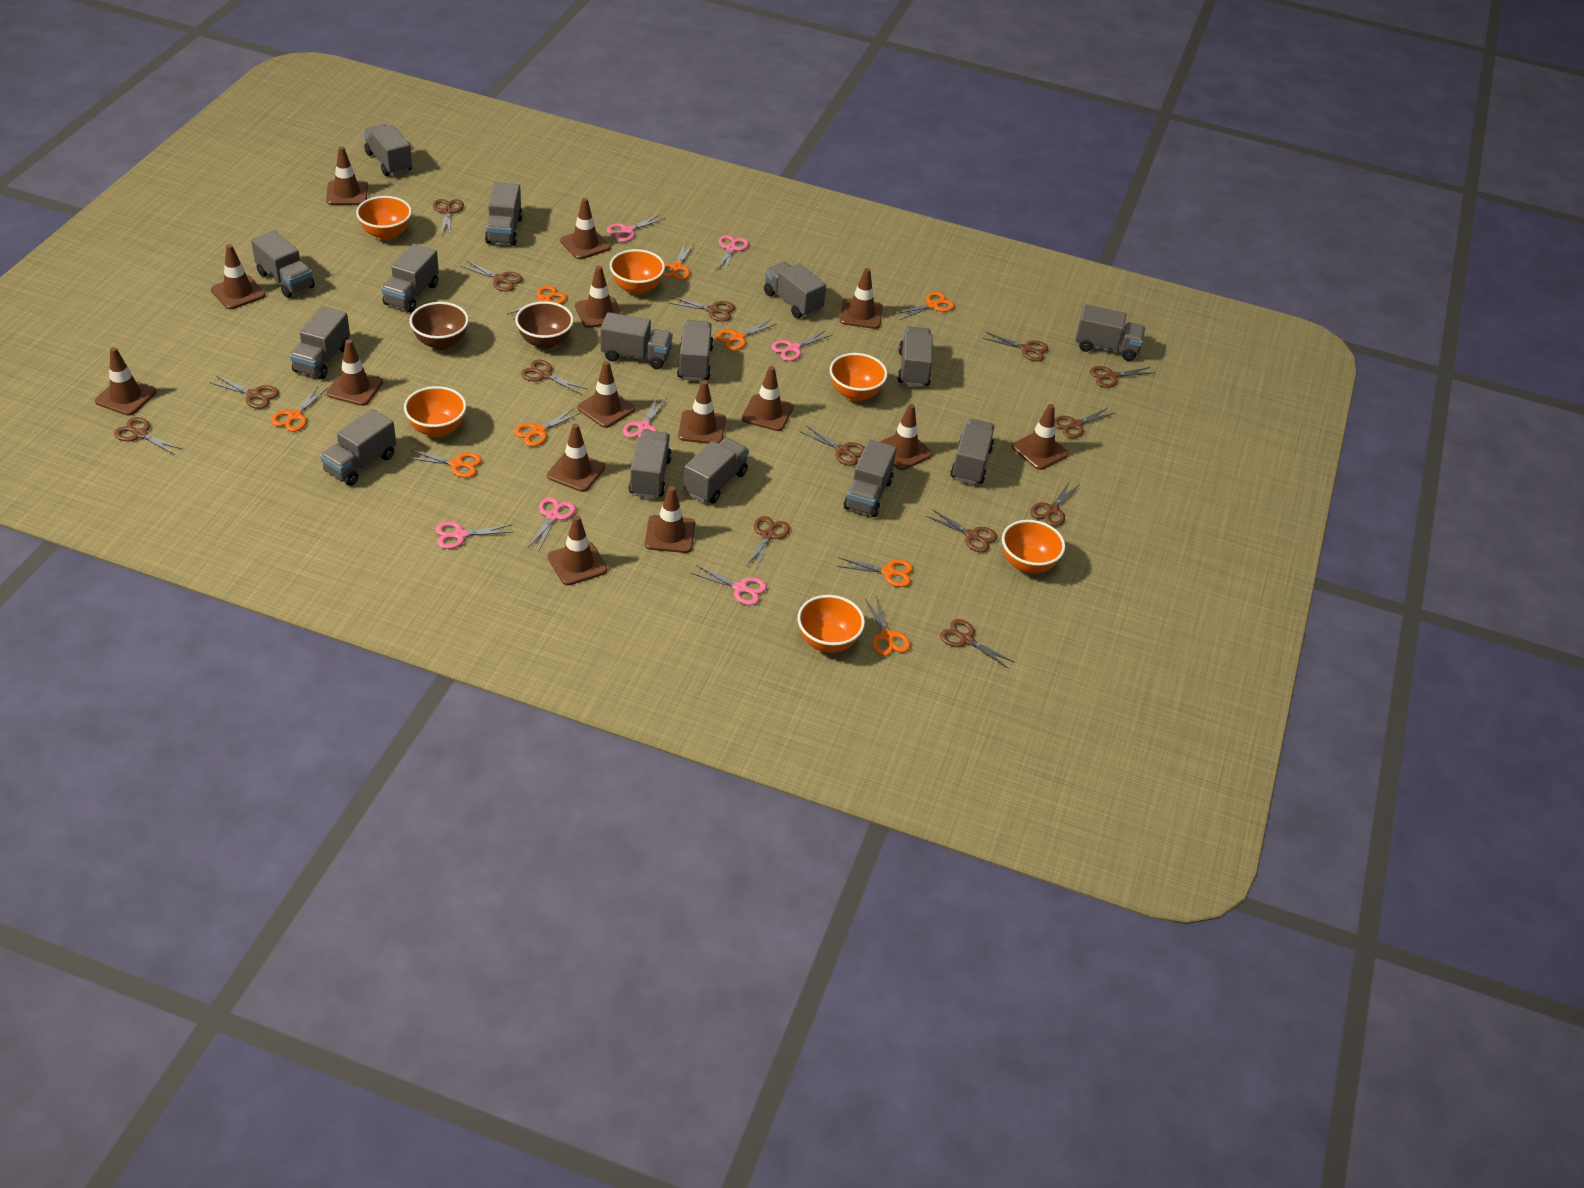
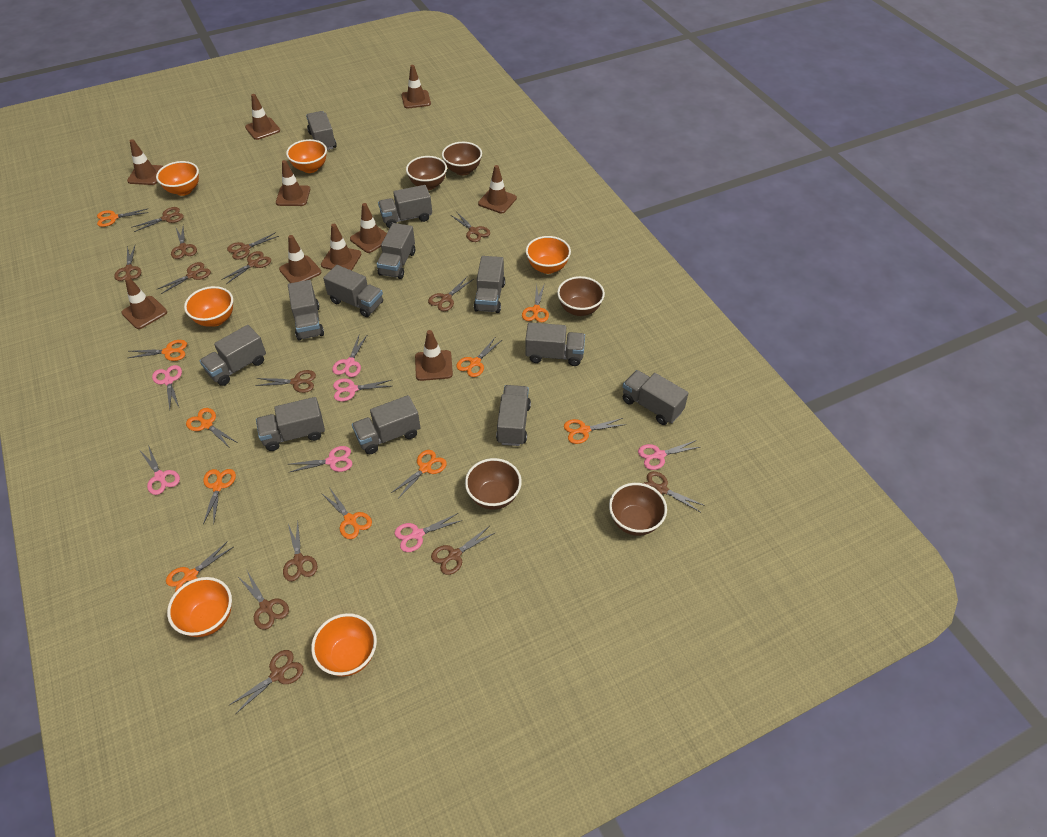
brown bowl: [409,302,469,350] [515,301,574,349] = 2 -> [406,156,447,190] [442,142,482,176] [465,458,522,510] [557,276,605,316] [609,483,667,536] = 5
brown traffic cone: [95,347,157,416] [211,244,265,309] [326,146,368,205] [326,339,383,406] [547,423,605,492] [548,515,608,585] [560,198,610,259] [575,266,622,328] [577,361,635,428] [645,486,695,553] [678,380,726,444] [742,366,793,431] [840,268,883,329] [880,404,932,470] [1012,404,1069,470] = 15 -> [122,277,167,329] [127,139,163,185] [245,94,280,140] [276,160,310,206] [279,235,321,283] [321,224,361,271] [350,203,387,253] [401,65,431,109] [415,330,453,381] [478,165,517,213] = 10
grey truck: [251,230,315,298] [290,306,350,379] [320,409,396,486] [364,124,412,176] [381,244,439,312] [485,182,523,246] [600,312,673,369] [629,430,672,498] [677,320,714,381] [684,438,749,504] [764,262,826,318] [844,439,897,517] [898,326,933,387] [950,419,995,484] [1075,304,1145,361] = 15 -> [200,325,266,386] [256,397,325,451] [288,280,324,340] [306,111,337,150] [323,265,383,317] [352,395,421,454] [377,223,415,279] [378,185,432,228] [474,256,505,313] [496,385,531,446] [525,322,585,366] [623,370,688,425] = 12
orange scissors: [271,386,328,432] [407,450,482,478] [506,285,567,320] [514,408,581,446] [663,242,694,280] [716,319,777,351] [837,558,913,587] [865,596,911,656] [895,292,955,320] = 9 -> [97,208,149,227] [128,340,187,361] [166,541,233,592] [186,408,238,447] [203,469,236,524] [321,487,372,539] [391,450,447,499] [456,338,502,377] [522,284,549,322] [564,418,626,444] = 10

